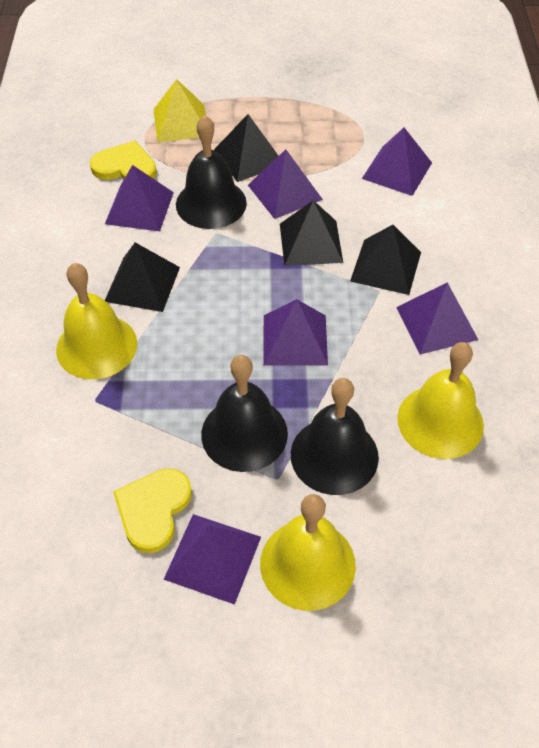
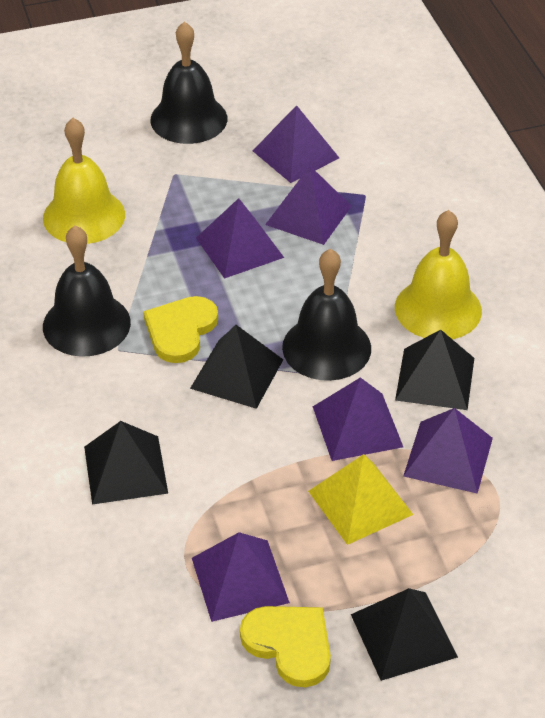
yellow bell: [56,263,137,379] [260,494,356,611] [397,342,484,459] = 3 -> [43,118,125,244] [395,210,482,339] = 2

